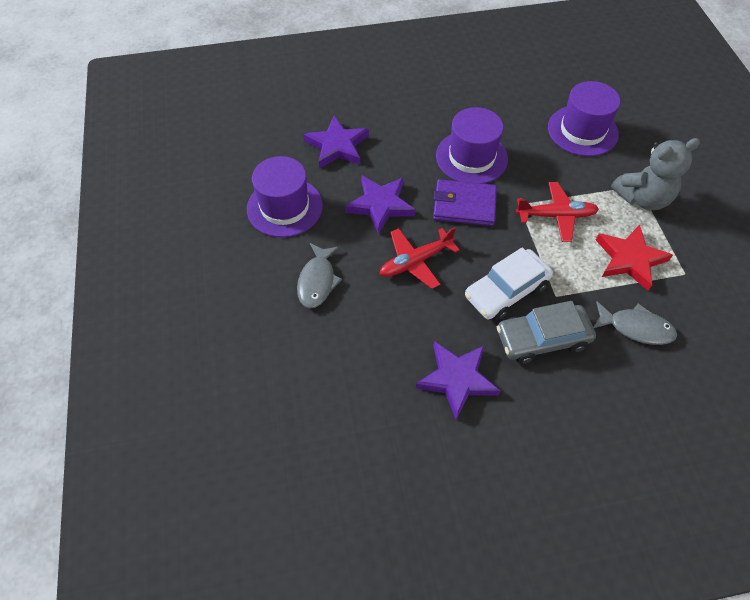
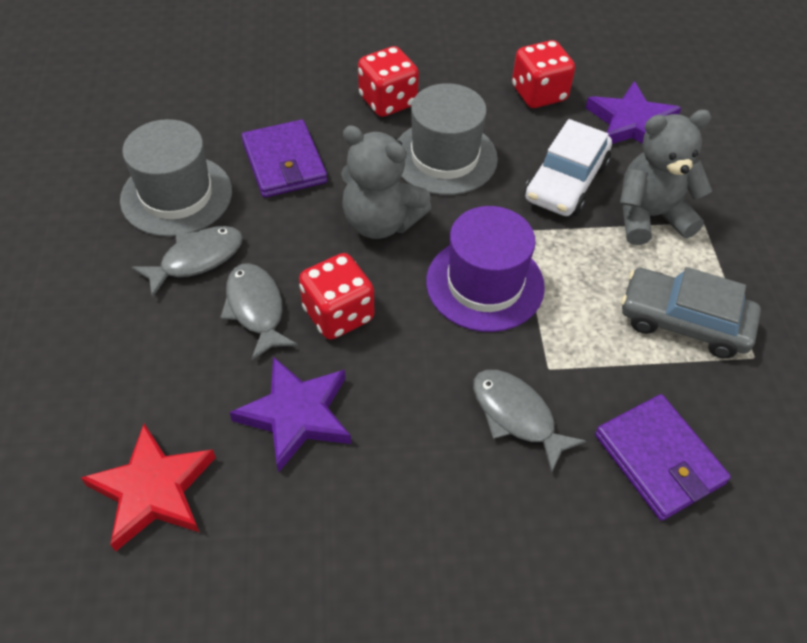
grey fish: [297,243,342,308] [593,302,677,345] = 2 -> [131,226,243,298] [220,263,298,360] [473,370,586,474] = 3
grey hat: none = 0 -> [120,119,232,237] [397,83,498,195] = 2
grey teddy bear: [611,138,700,210] = 1 -> [341,125,431,239] [620,110,712,245] = 2
purple hat: [247,156,323,237] [436,107,508,184] [548,81,620,156] = 3 -> [426,206,545,332] = 1
purple star: [303,115,369,169] [345,175,416,235] [416,341,500,420] = 3 -> [229,357,351,473] [585,81,681,144] = 2
purple wallet: [433,179,497,226] = 1 -> [241,120,327,198] [595,394,731,521] = 2
red dice: none = 0 -> [299,253,374,340] [358,46,419,117] [512,40,575,108] = 3
red plane: [380,227,460,289] [516,182,599,242] = 2 -> none = 0

